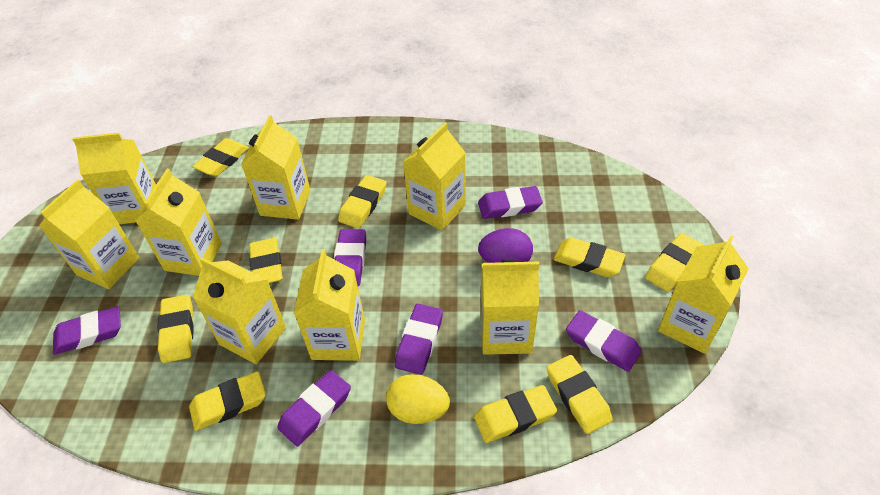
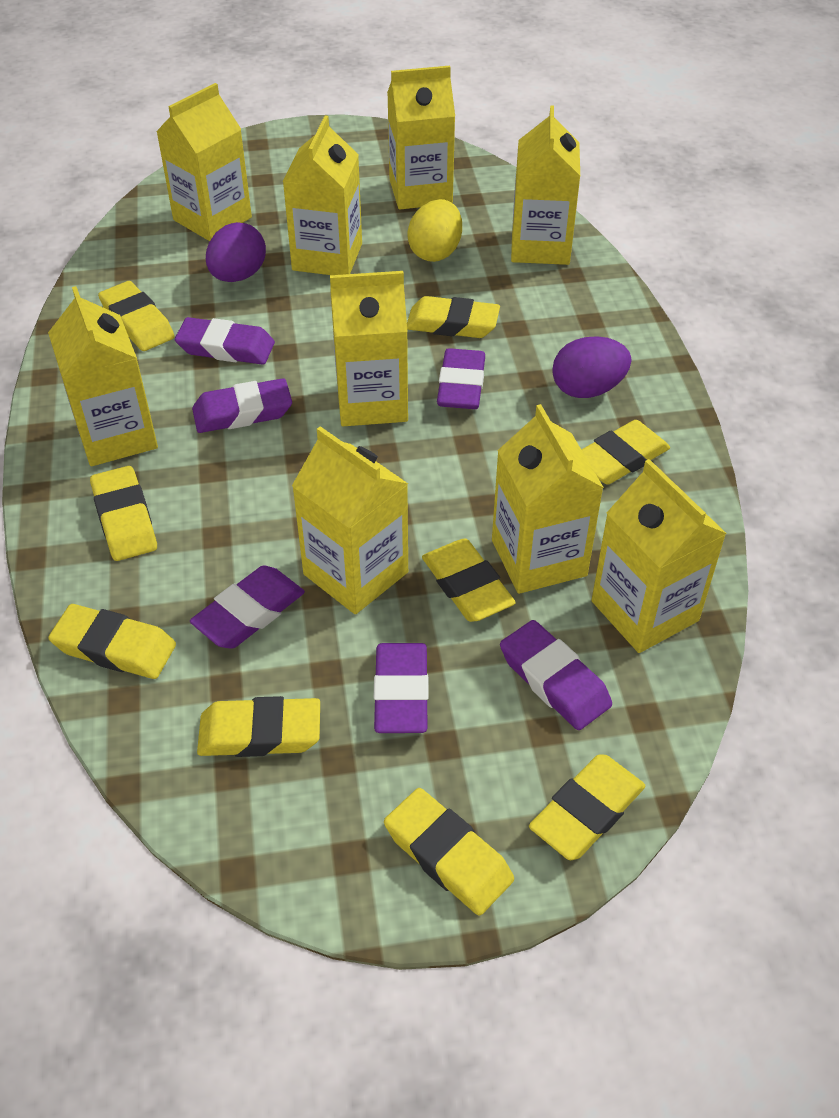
purple egg: [478,228,533,263] = 1 -> [206,222,266,282] [552,336,631,398] = 2

